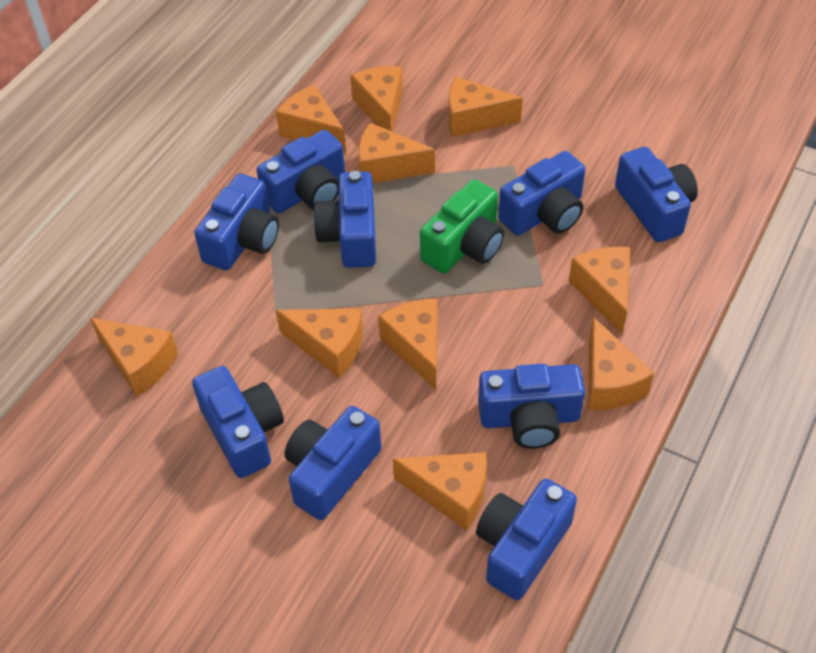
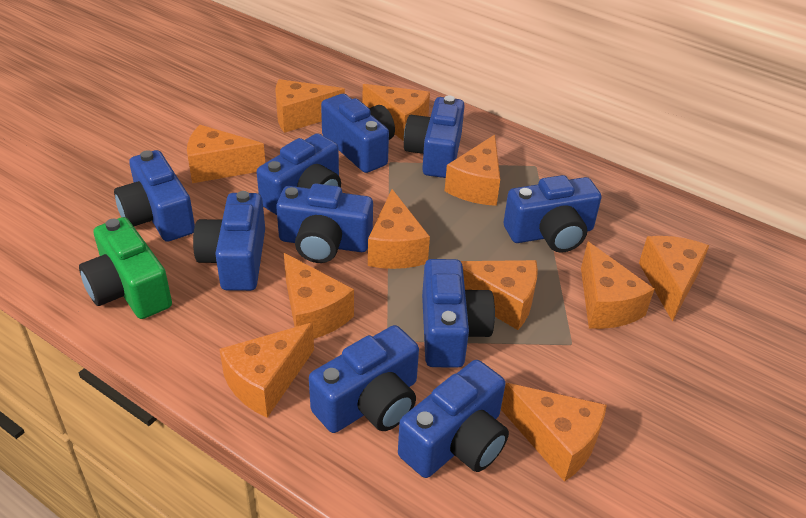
blue camera: [192,366,284,478] [194,173,279,270] [257,130,345,213] [285,406,382,520] [313,171,376,268] [476,479,577,600] [478,364,585,449] [498,151,586,236] [615,147,698,242] = 9 -> [114,150,195,242] [193,191,265,291] [257,133,341,215] [276,183,373,263] [309,325,419,433] [321,94,395,173] [398,360,509,478] [404,96,465,178] [422,259,495,368] [504,175,601,253] = 10
orange cheese: [90,318,178,397] [276,84,346,153] [276,308,363,378] [350,66,403,132] [358,123,435,183] [378,299,437,390] [393,452,487,531] [448,77,523,137] [569,247,630,334] [588,317,654,410] = 10 -> [187,125,265,183] [220,323,314,418] [275,79,345,133] [284,253,354,339] [363,84,430,141] [368,189,430,269] [445,135,500,206] [461,260,538,330] [501,383,607,482] [581,242,654,329] [639,236,709,322] = 11

